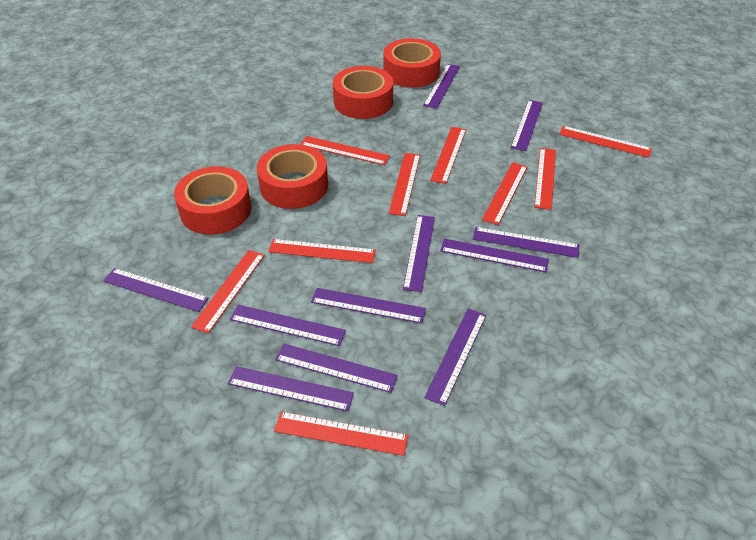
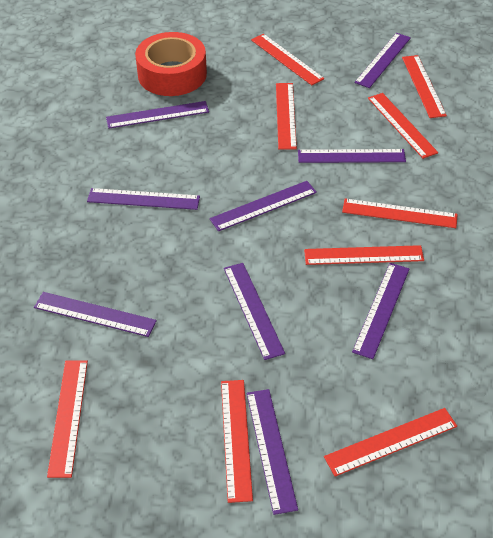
purple ruler: [103,268,209,312] [228,366,354,411] [230,305,346,346] [275,344,398,393] [311,288,426,324] [403,215,435,292] [423,64,460,109] [424,309,486,406] [440,239,549,272] [473,227,579,258] [511,100,543,151] = 11 -> [34,292,157,337] [87,188,200,210] [106,101,209,129] [209,181,317,231] [224,263,285,360] [247,389,298,515] [298,149,406,163] [352,263,409,359] [354,33,411,88] = 9
red tape: [174,166,251,235] [257,144,328,209] [333,66,393,119] [383,38,441,88] = 4 -> [135,32,207,96] = 1

